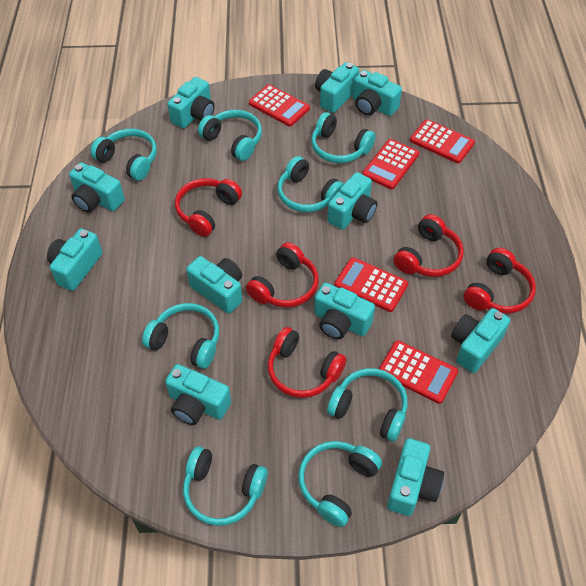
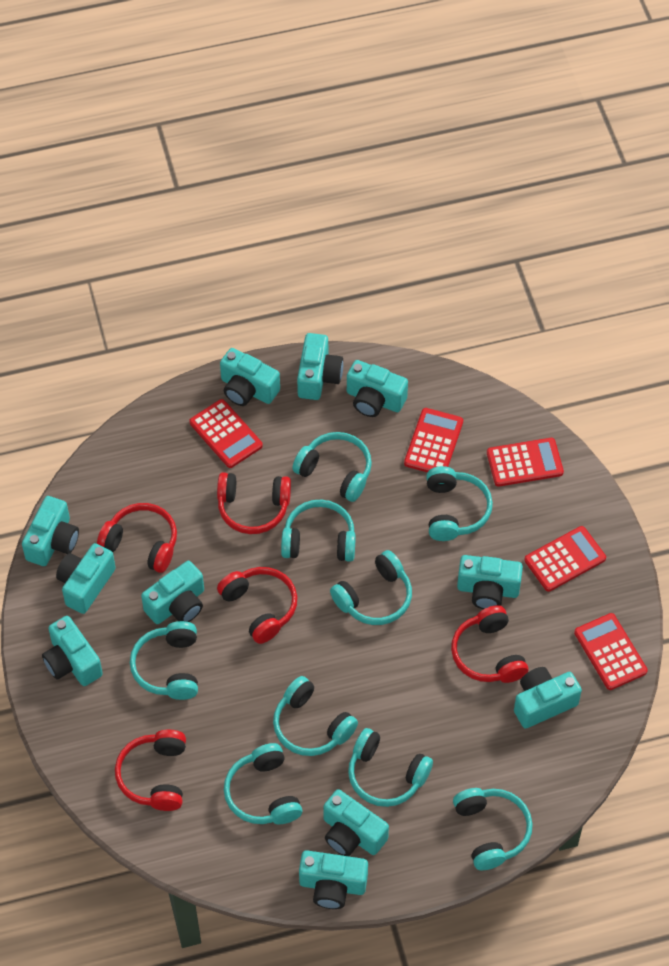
turquoise headphones: [91,128,157,181] [142,303,219,369] [183,446,268,526] [198,110,262,161] [277,156,344,212] [298,441,382,527] [311,112,376,163] [327,368,408,442] = 8 -> [130,621,198,700] [224,743,302,824] [273,676,358,756] [281,500,356,562] [292,432,372,502] [330,550,412,625] [348,728,433,807] [426,466,493,541] [453,788,533,870] = 9

